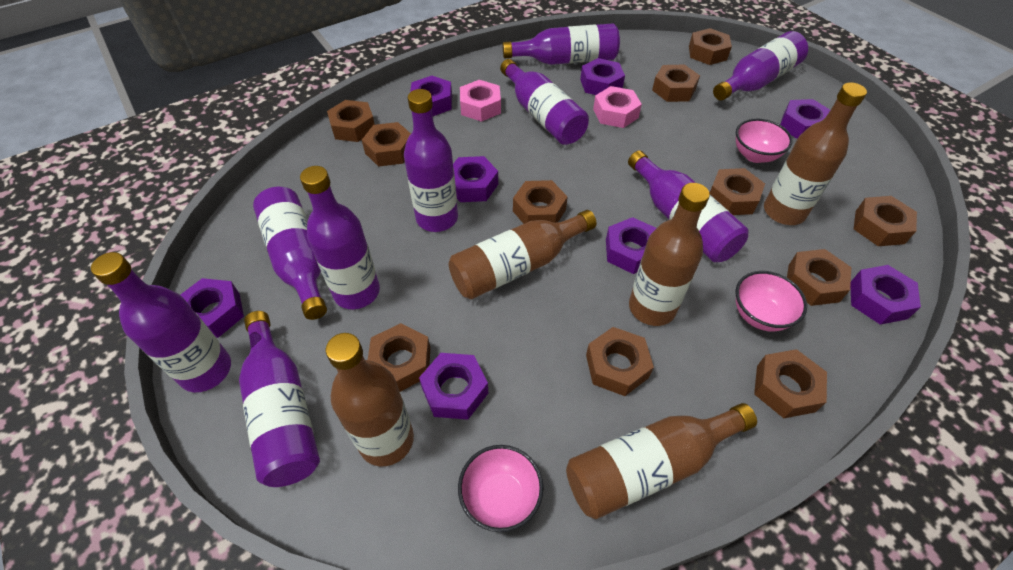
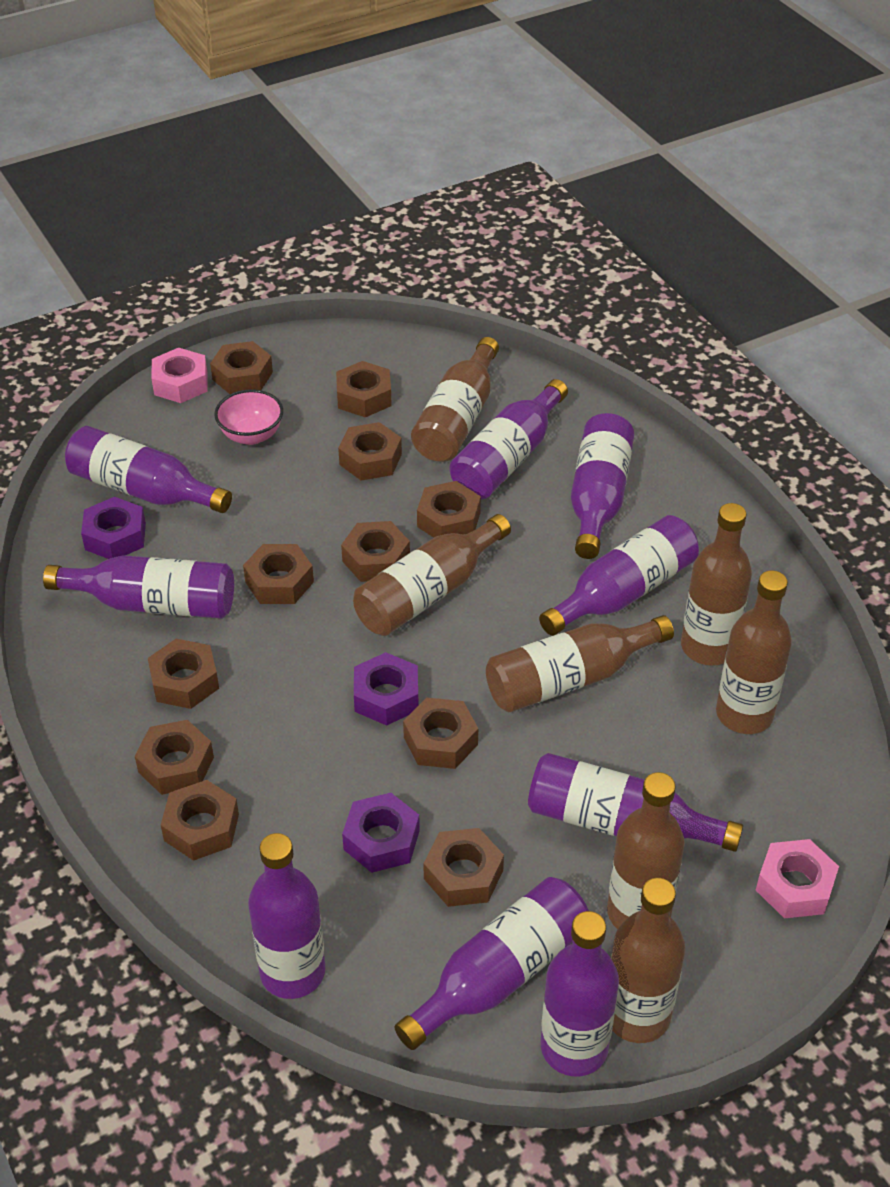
brown bottle: [326,333,414,466] [449,210,597,299] [566,403,757,519] [629,183,710,326] [764,82,867,225] = 5 -> [353,514,511,636] [411,337,499,462] [486,615,674,712] [607,772,685,929] [611,878,685,1043] [681,503,752,665] [716,570,792,734] = 7
pink bowl: [458,445,543,532] [736,119,793,163] [736,271,807,331] = 3 -> [214,389,283,445] = 1
purple nut: [180,278,244,338] [410,76,452,116] [419,353,488,420] [453,156,498,202] [580,58,625,95] [606,217,656,274] [780,99,830,139] [850,265,921,325] = 8 -> [81,497,146,559] [342,793,420,873] [354,652,418,726] = 3

